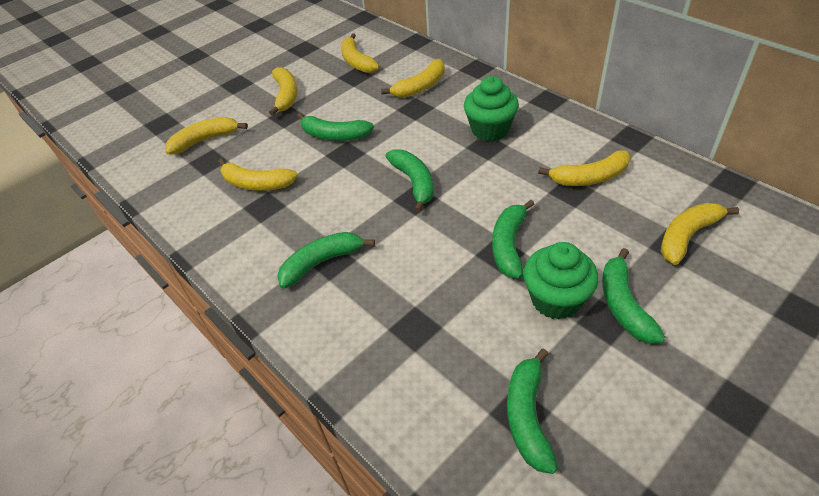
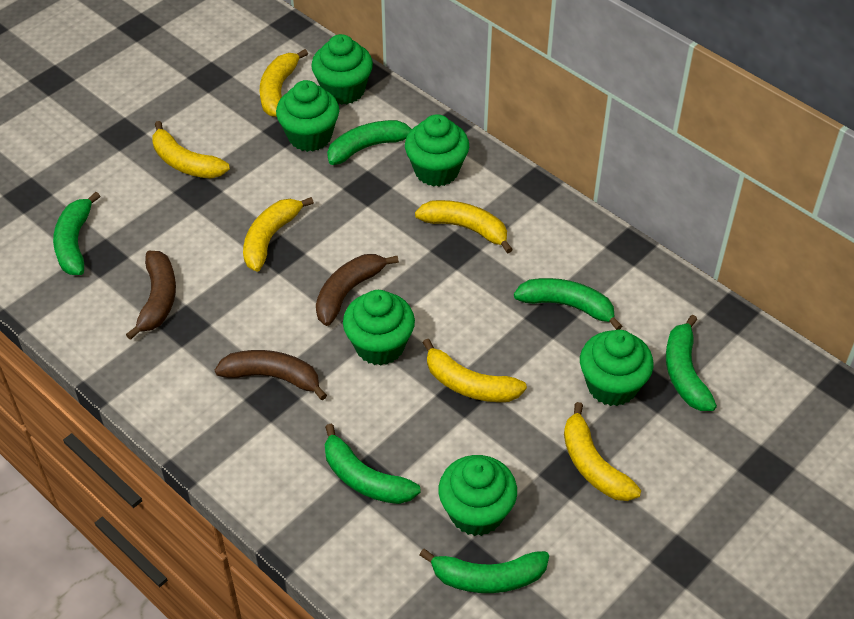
brown banana: none = 0 -> [126,251,176,340] [215,350,327,400] [316,254,399,326] = 3
green cupcake: [464,76,519,141] [523,242,598,319] = 2 -> [276,80,339,152] [311,34,373,105] [343,290,415,366] [405,114,469,187] [438,455,517,536] [580,330,654,406] = 6
yellow banana: [165,117,248,155] [218,159,298,191] [269,67,297,116] [341,33,379,73] [381,59,445,98] [538,150,631,186] [661,203,739,265] = 7 -> [152,121,230,178] [243,197,314,272] [260,49,308,117] [415,200,513,254] [422,339,527,402] [564,402,641,501] = 6

